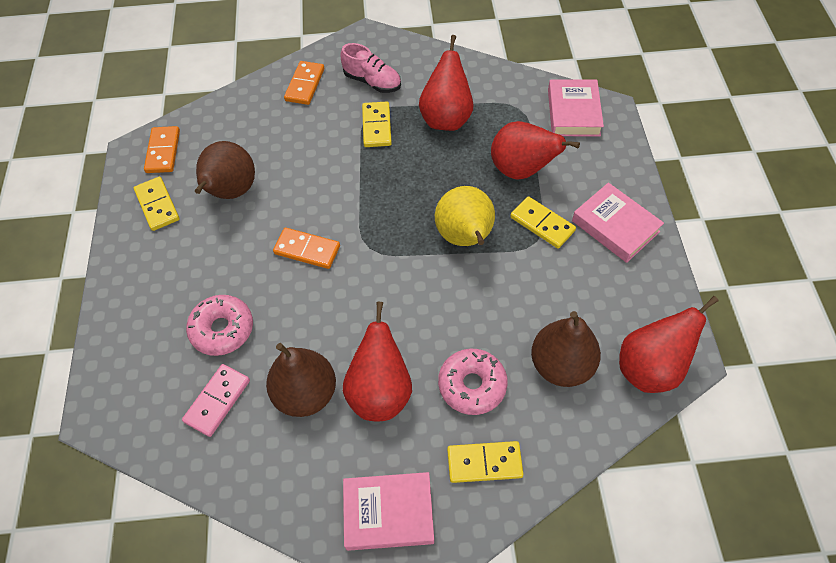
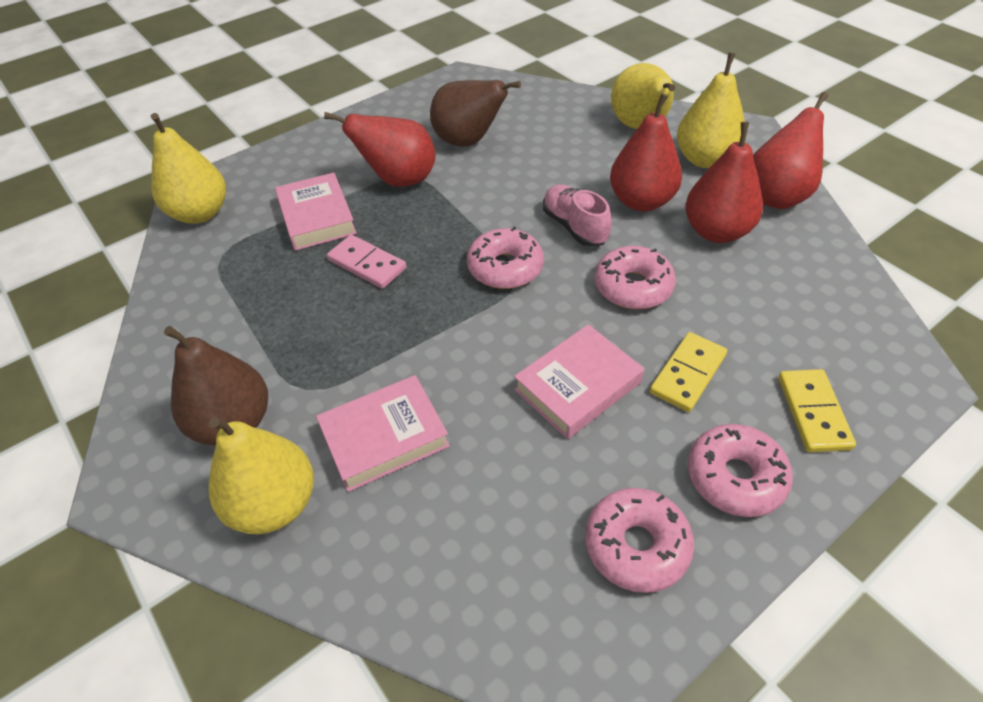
brown pear: [195,141,255,199] [266,343,336,417] [531,311,601,387] = 3 -> [164,326,268,445] [430,80,521,147] = 2
orange domino: [144,126,180,173] [273,228,340,269] [284,61,324,105] = 3 -> none = 0
pink donut: [186,295,253,356] [438,349,508,415] = 2 -> [467,227,544,289] [585,488,694,593] [595,246,676,309] [688,424,793,517] = 4
yellow domino: [134,177,180,231] [362,101,392,147] [447,441,523,483] [510,196,576,249] = 4 -> [650,332,727,412] [778,369,856,452] = 2
yellow pear: [435,186,495,246] = 1 -> [151,113,226,224] [209,417,314,534] [611,63,675,129] [677,53,745,168] = 4

